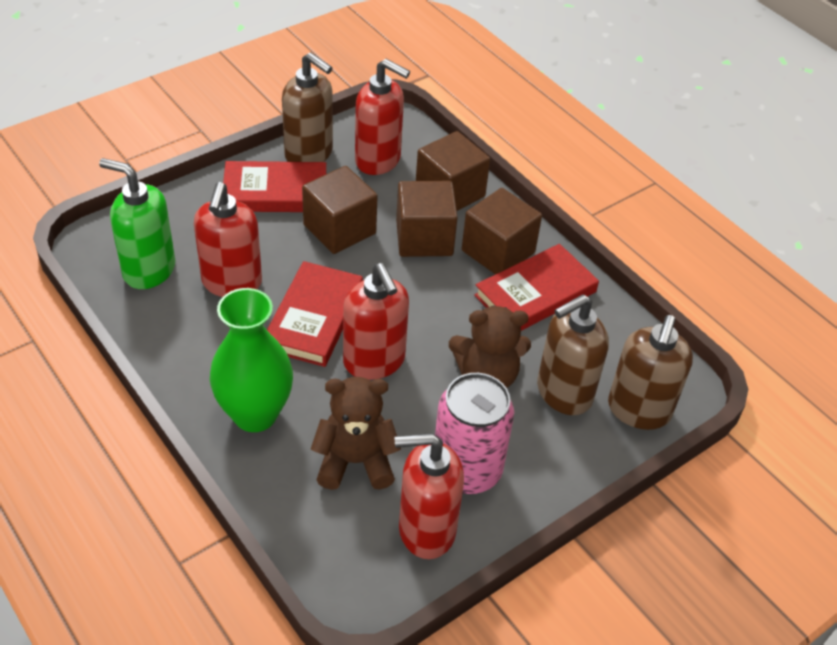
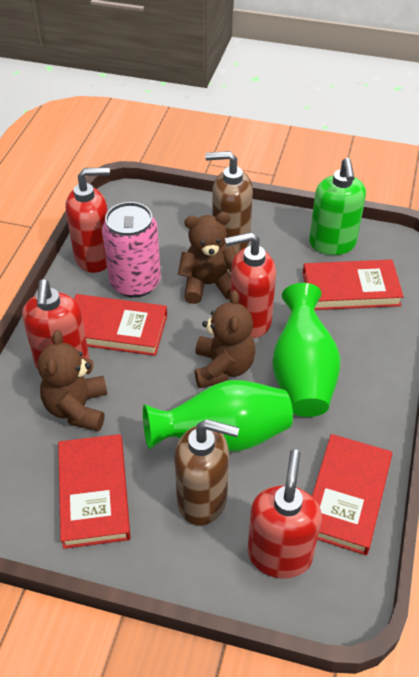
brown cube: [302,166,378,254] [396,181,458,257] [416,131,490,211] [462,188,542,275] = 4 -> none = 0
brown soap dispenser: [282,52,333,162] [537,294,609,415] [608,315,693,430] = 3 -> [174,419,239,526] [205,151,253,253] = 2
brown teddy bear: [311,377,401,490] [449,305,531,388] = 2 -> [38,330,107,431] [178,212,237,304] [195,290,256,388] = 3
green vase: [210,288,293,432] = 1 -> [143,380,293,452] [272,283,340,417] = 2
red book: [223,161,327,212] [267,261,363,367] [474,244,599,331] = 3 -> [58,434,131,549] [74,294,167,356] [303,260,404,310] [312,434,392,555] = 4

